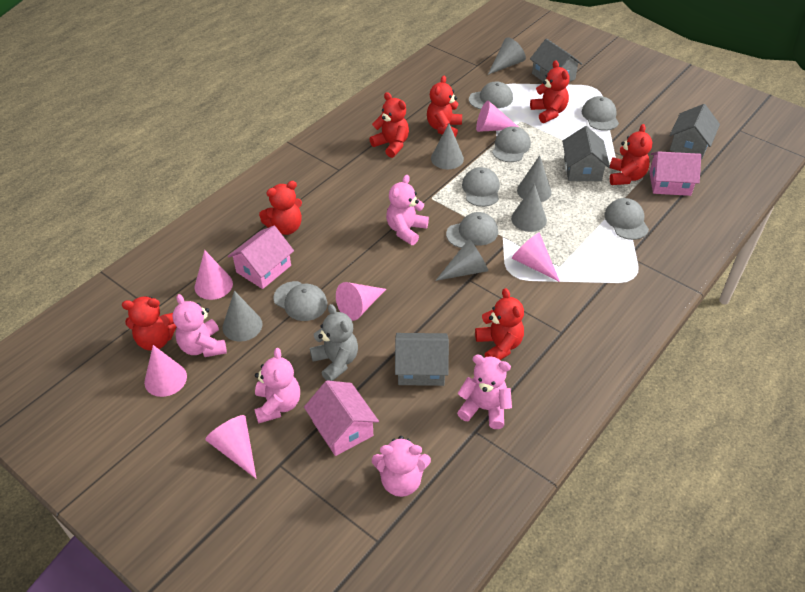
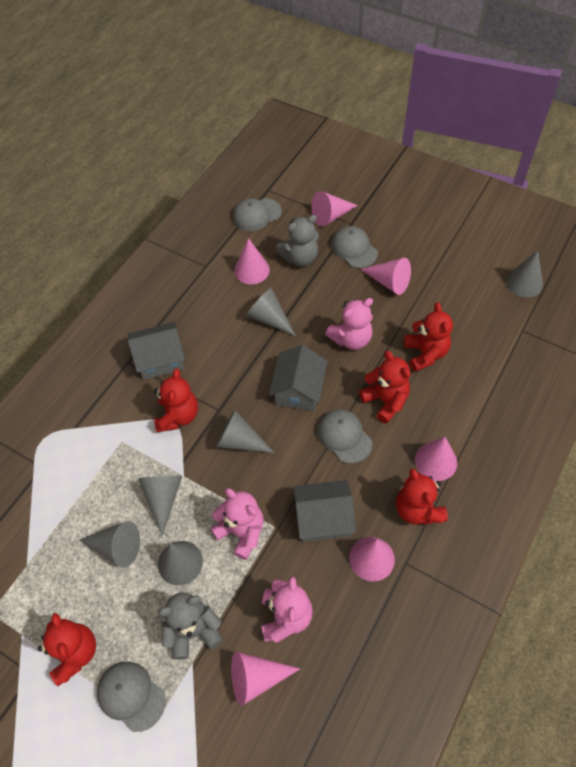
grey cap: [273,281,327,321] [446,212,498,248] [462,167,500,207] [469,81,513,109] [492,126,531,162] [581,96,619,131] [604,198,649,240] = 7 -> [97,662,166,732] [233,198,282,231] [317,409,372,463] [331,226,378,268] = 4
grey house: [395,333,449,386] [530,38,582,82] [562,126,610,181] [670,104,720,160] = 4 -> [128,322,185,380] [269,345,328,411] [293,480,356,542] = 3
grey teddy bear: [310,304,358,381] = 1 -> [158,592,223,660] [276,215,319,266] = 2
pink house: [228,226,294,289] [304,380,379,456] [649,151,701,196] = 3 -> none = 0
pink teddy bear: [172,294,227,357] [254,348,300,424] [372,436,431,497] [386,175,429,245] [457,355,512,429] = 5 -> [210,488,264,560] [261,577,313,643] [325,298,373,350] = 3
red teddy bear: [122,296,176,351] [259,181,302,235] [369,92,409,158] [427,76,462,137] [475,288,524,360] [530,60,570,123] [610,124,652,185] = 7 -> [38,613,96,686] [154,368,198,432] [359,351,411,424] [396,468,448,525] [404,302,453,372] = 5

